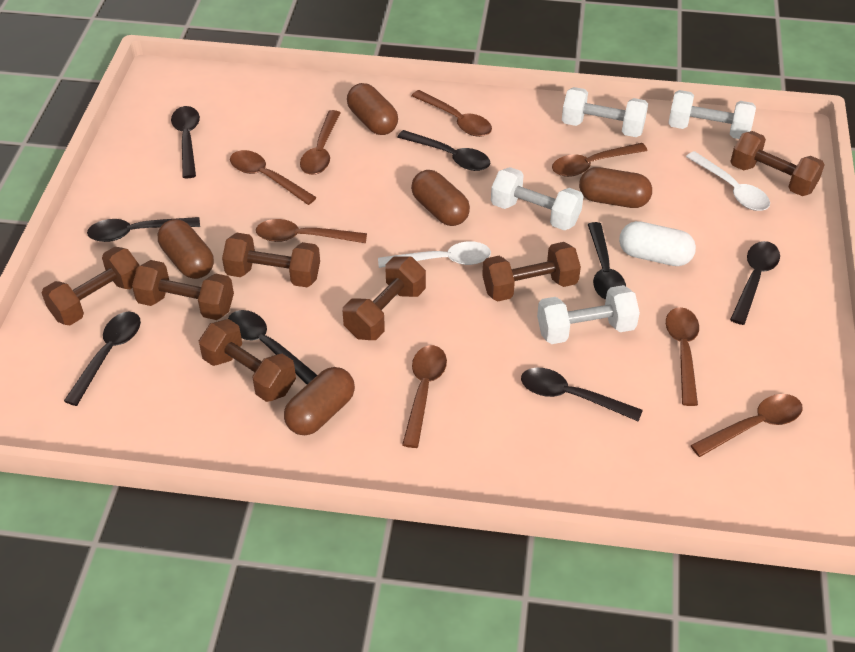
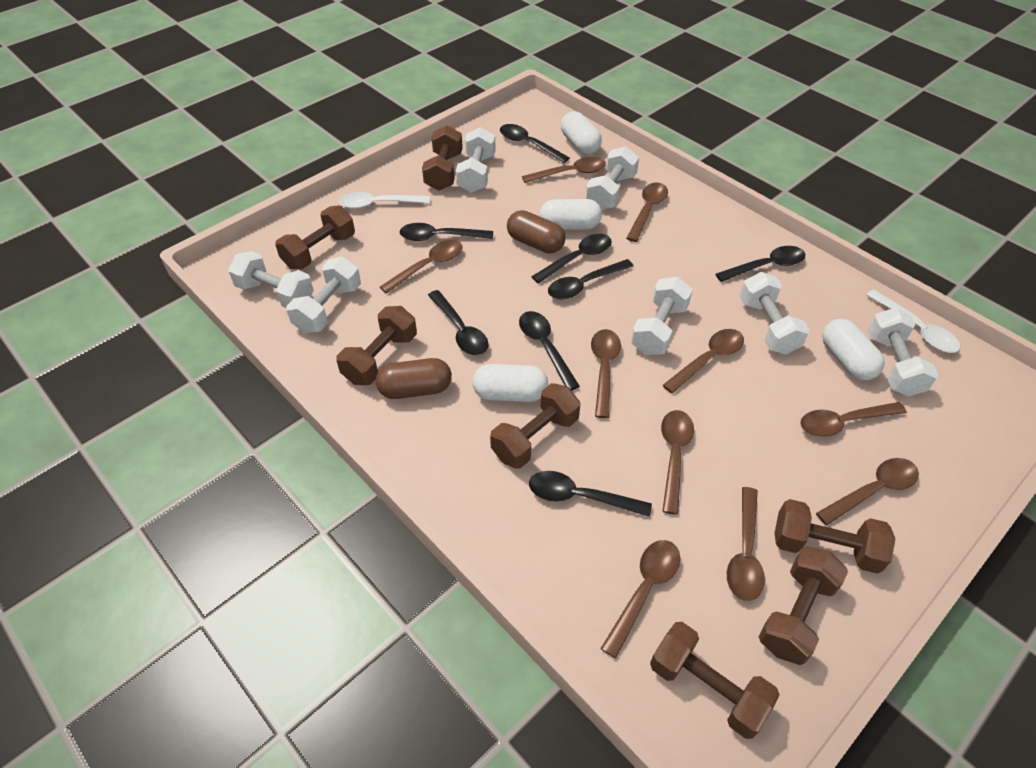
brown capsule: [158,219,214,279] [284,367,355,435] [347,83,398,135] [411,170,470,226] [579,167,652,208] = 5 -> [376,358,452,399] [507,210,565,253] = 2
brown spoon: [230,150,317,205] [256,219,367,243] [300,110,340,175] [402,345,447,448] [411,90,492,137] [552,143,648,177] [666,307,699,406] [690,394,803,457] = 8 -> [380,240,463,294] [522,157,606,183] [591,329,621,418] [601,540,680,658] [626,182,668,242] [661,410,694,515] [663,329,744,394] [727,487,765,601] [800,402,907,437] [816,458,919,525] = 10
white capsule: [619,221,696,266] = 1 -> [472,364,548,402] [539,199,602,230] [561,111,602,155] [822,319,885,380] = 4
white dumbbell: [491,167,583,230] [537,285,640,344] [562,87,648,137] [668,90,756,139] = 4 -> [228,251,314,308] [286,257,361,333] [456,127,496,193] [586,147,639,210] [631,277,693,355] [739,272,809,354] [868,308,938,397] = 7

